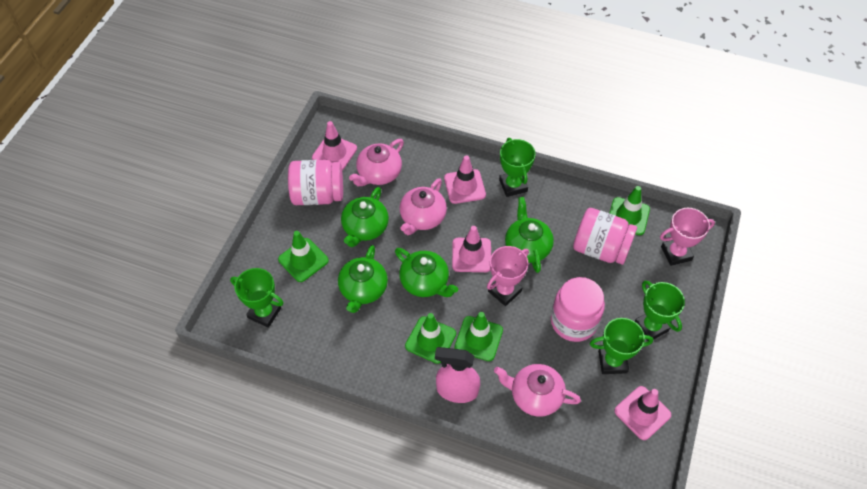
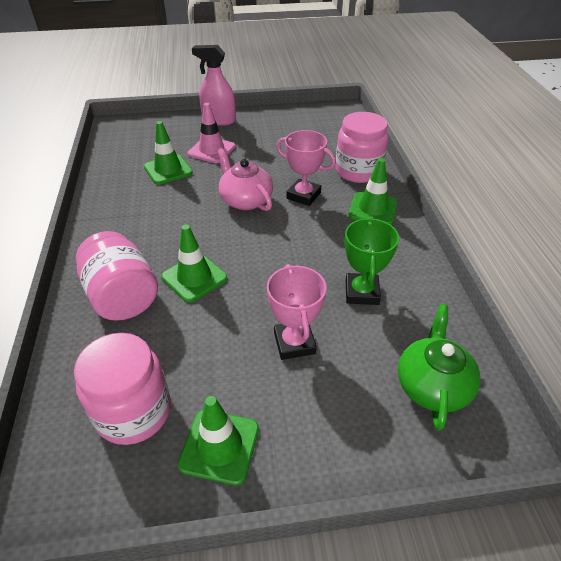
green teapot: [338,245,388,313] [341,187,389,247] [395,248,458,297] [505,197,554,273] = 4 -> [398,304,481,431] = 1
green trophy: [230,268,284,328] [499,138,535,197] [590,318,653,374] [635,281,685,341] = 4 -> [345,218,399,305] = 1
pink teapot: [349,139,404,186] [400,178,447,235] [494,364,581,417] = 3 -> [217,148,273,211] = 1
pink traffic cone: [312,121,357,170] [444,155,486,204] [452,226,491,272] [614,386,671,440] = 4 -> [187,103,236,163] = 1

